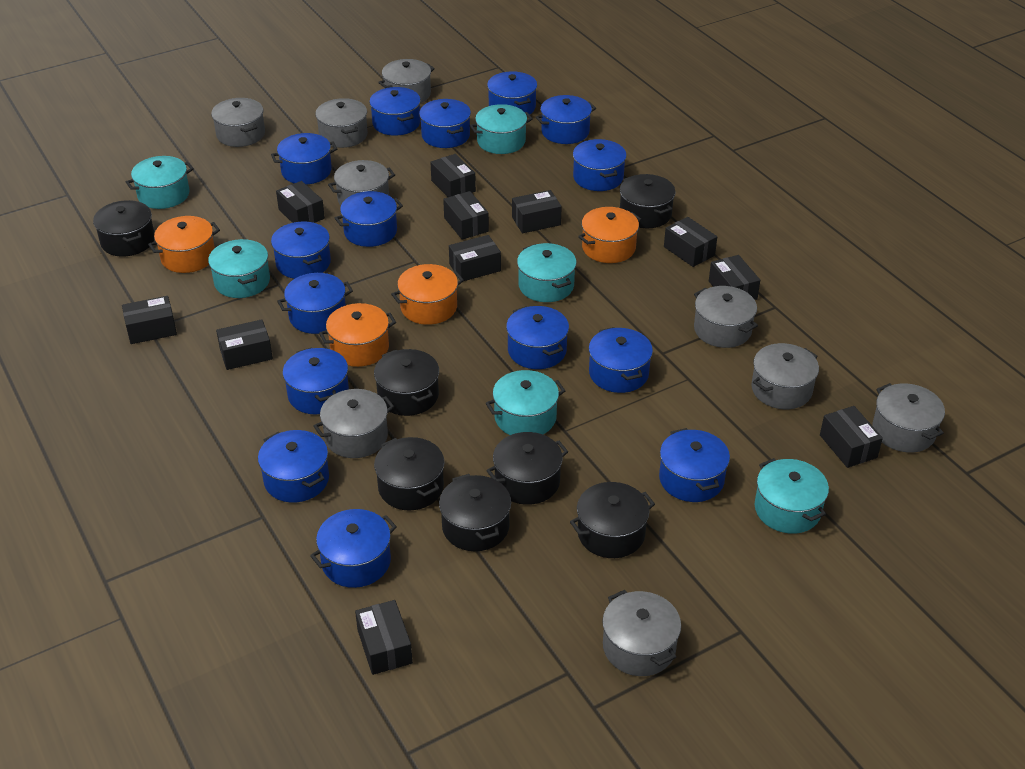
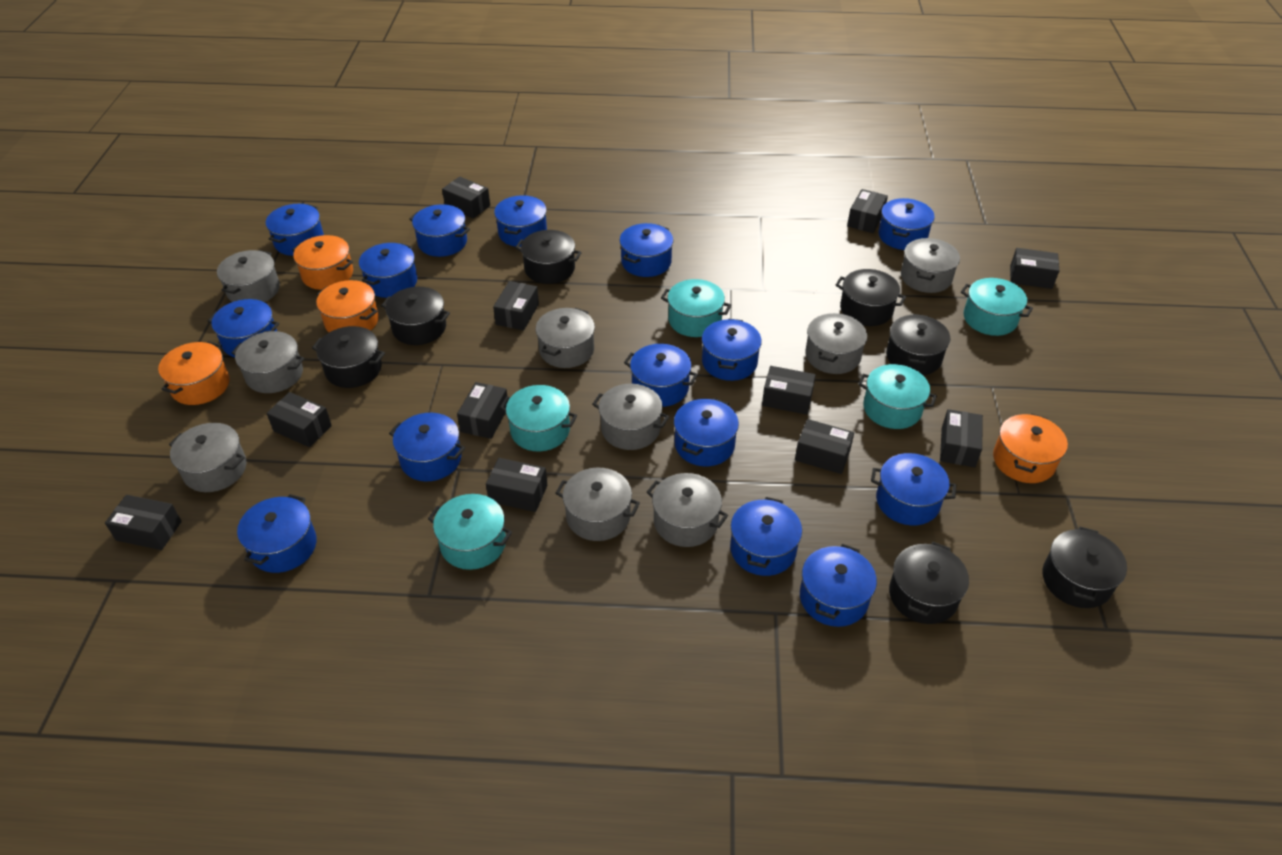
turquoise pot: [126,156,194,209] [208,239,270,298] [470,104,533,154] [486,370,565,435] [517,243,577,302] [755,458,829,534] = 6 -> [428,494,512,570] [500,385,577,451] [661,279,731,337] [858,364,937,429] [961,278,1033,336] = 5

